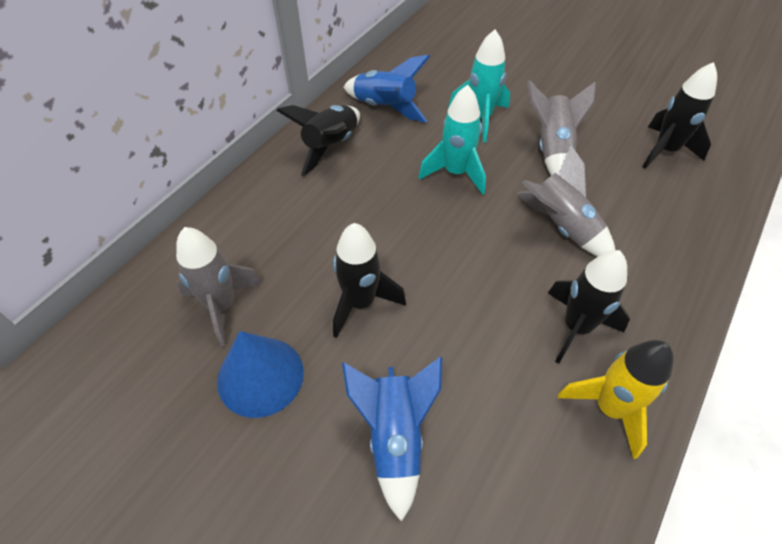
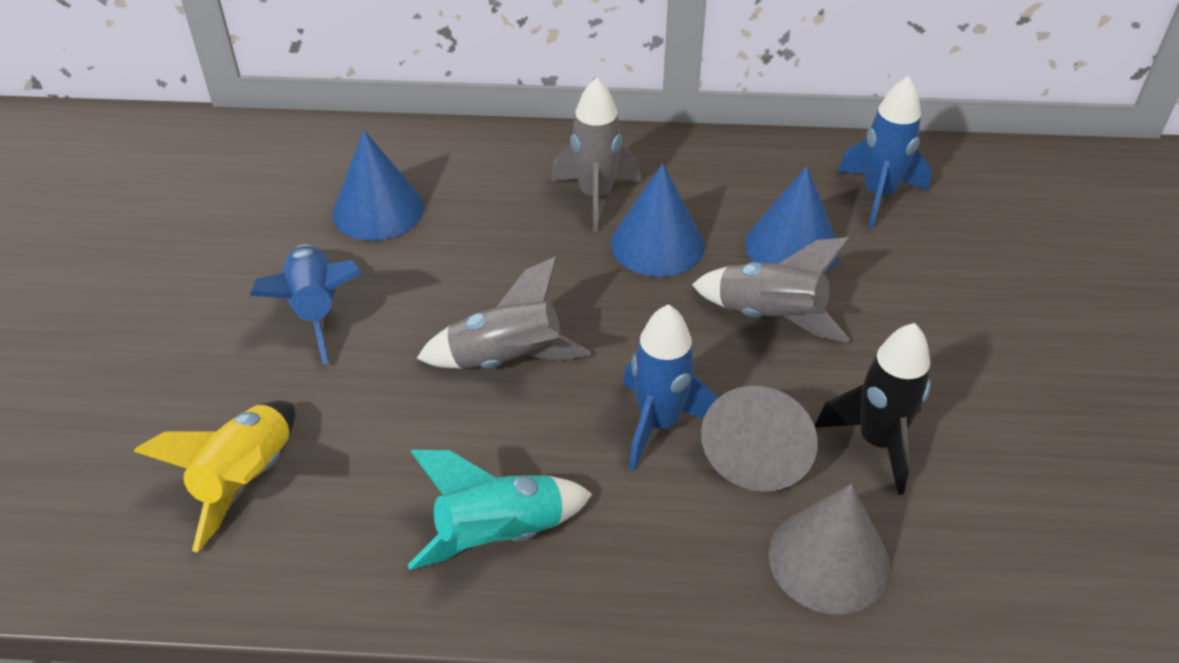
black rocket: [276,105,360,176] [333,223,406,338] [548,250,630,364] [642,62,717,169] = 4 -> [815,323,931,495] = 1
blue cone: [217,331,304,418] = 1 -> [332,130,424,241] [611,164,705,277] [745,166,839,274] = 3
blue rocket: [342,357,442,522] [344,55,430,123] = 2 -> [250,245,362,365] [623,304,719,470] [838,76,931,229] = 3
grey cone: none = 0 -> [701,386,818,492] [768,484,890,614] = 2
turquoise rocket: [418,85,486,195] [448,30,510,142] = 2 -> [408,450,592,570] = 1

